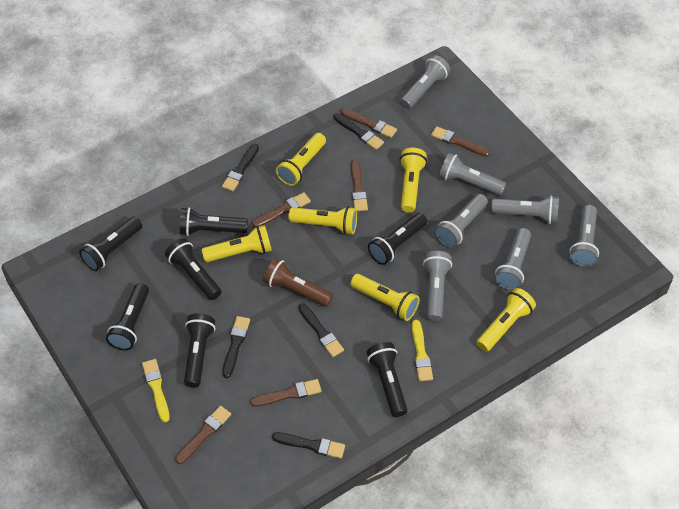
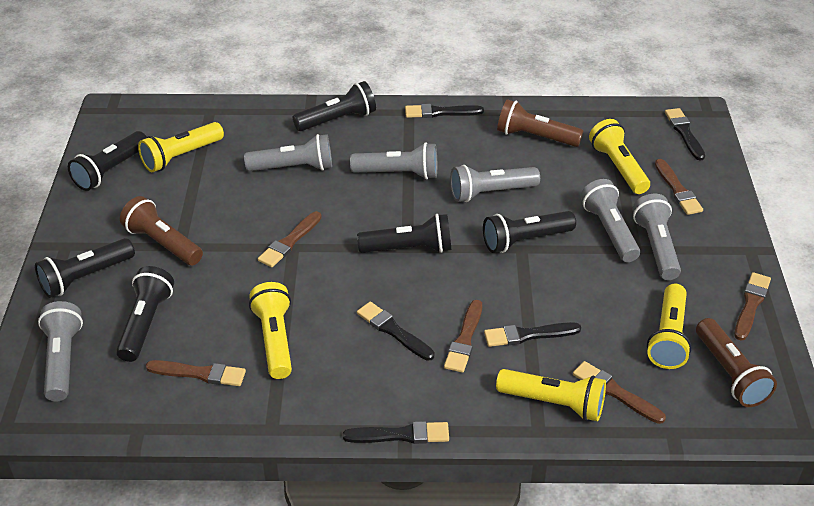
black flashlight: [79,217,142,271] [106,283,149,350] [165,238,222,300] [180,207,248,236] [184,313,216,388] [367,342,408,417] [368,213,427,265] = 7 -> [35,238,135,298] [68,131,147,191] [116,266,174,362] [293,81,376,131] [357,214,451,253] [483,211,576,253] = 6
brown flashlight: [263,258,333,307] = 1 -> [120,196,203,265] [497,99,583,147] [696,318,777,407] = 3
grey flashlight: [400,55,450,109] [423,251,452,321] [435,194,488,248] [439,153,506,195] [491,195,559,224] [494,228,531,290] [569,205,599,267] = 7 -> [38,301,83,401] [244,134,332,171] [350,142,437,179] [450,165,540,202] [581,179,640,262] [633,194,681,280] = 6
yellow brush: [142,359,170,423] [412,320,433,381] = 2 -> none = 0
yellow flashlight: [201,225,272,262] [276,133,326,186] [288,206,357,235] [350,274,419,321] [399,148,427,213] [477,288,536,352] = 6 -> [138,122,224,172] [249,282,292,379] [496,369,606,421] [589,119,650,194] [647,284,692,369] = 5

